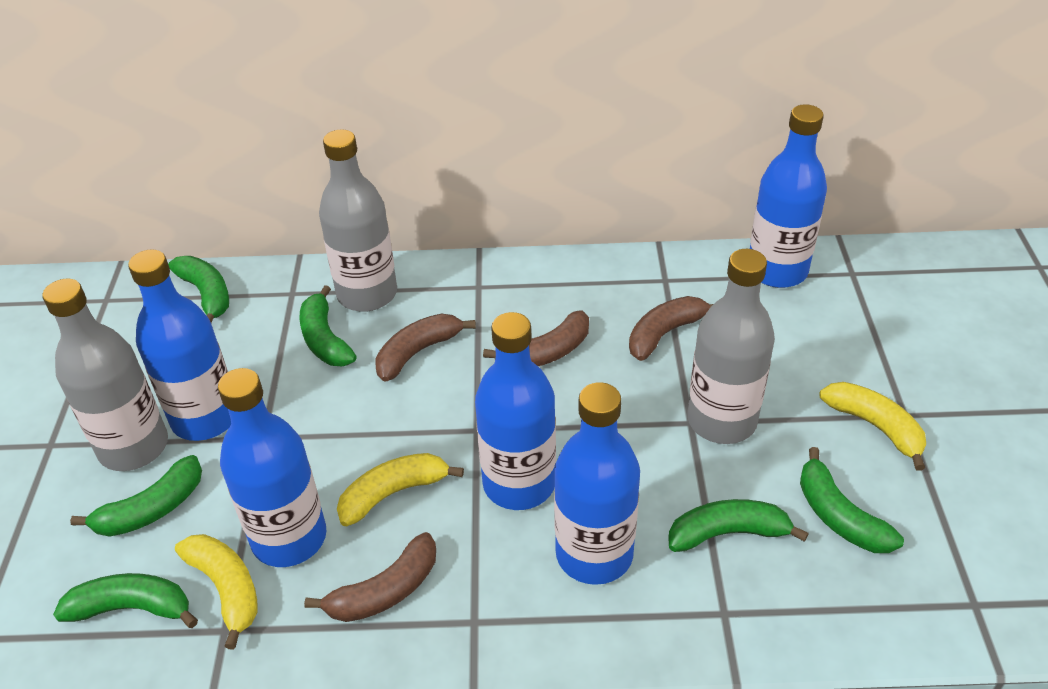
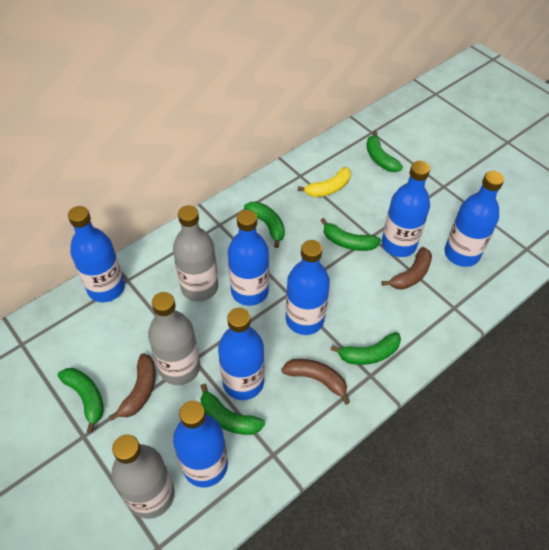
blue bottle: [128,249,231,441] [218,368,326,567] [475,312,556,510] [554,382,640,585] [750,104,827,288] = 5 -> [68,206,125,302] [173,401,228,488] [218,308,264,400] [228,210,269,306] [286,240,330,335] [382,161,430,257] [444,171,504,267] = 7
brown banana: [304,532,436,622] [375,313,476,381] [483,310,589,366] [629,296,713,361] = 4 -> [109,353,156,421] [281,359,350,405] [382,247,432,290] = 3
yellow banana: [175,534,258,650] [337,453,464,526] [819,382,926,471] = 3 -> [298,167,351,197] = 1

